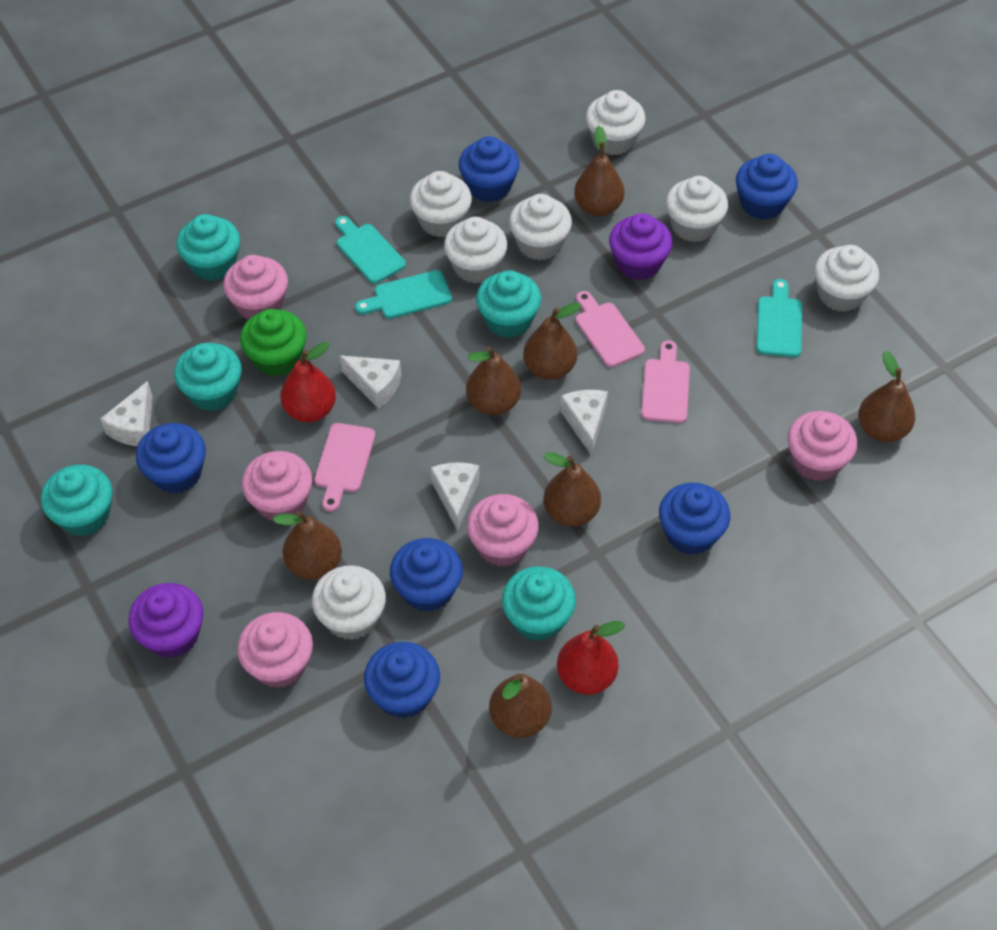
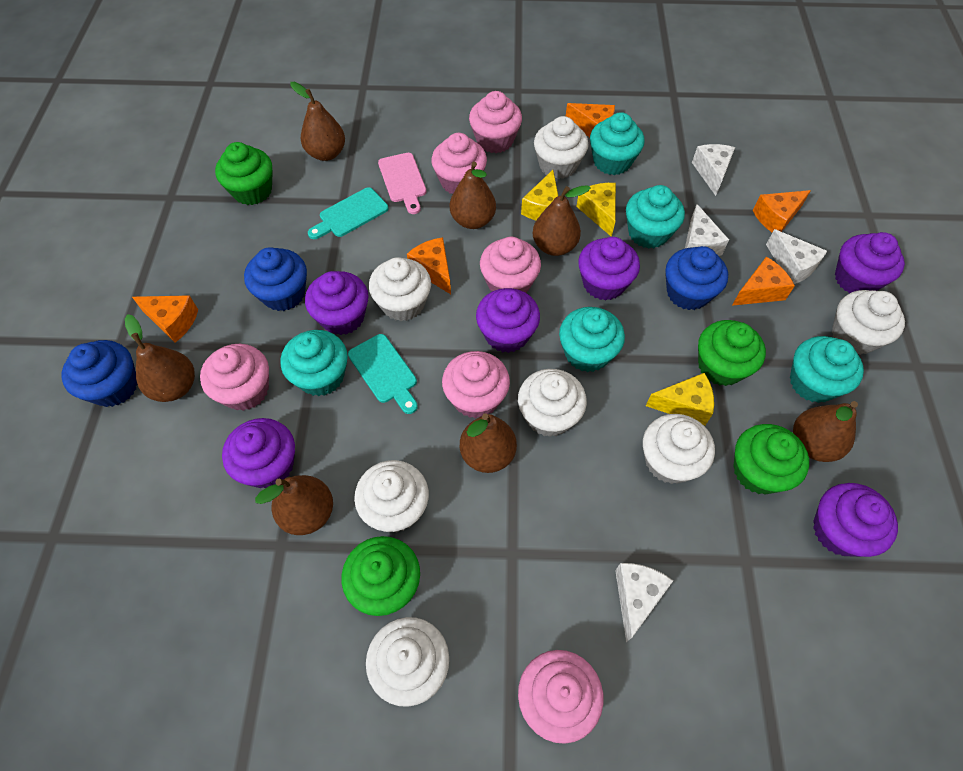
blue cupcake: [136,423,206,494] [364,642,440,718] [390,538,463,612] [459,136,520,202] [659,483,730,555] [736,154,798,220] = 6 -> [62,340,137,407] [244,247,307,311] [665,246,728,310] = 3
green cupcake: [240,309,307,377] = 1 -> [215,142,273,205] [341,536,420,616] [698,320,766,386] [734,424,809,494] = 4
orange cheese: none = 0 -> [132,295,198,343] [407,237,451,294] [566,103,615,137] [732,257,795,306] [753,190,811,233] = 5
pink cupcake: [223,255,288,319] [237,612,313,688] [242,451,312,520] [467,494,539,567] [788,411,857,481] = 5 -> [200,344,269,411] [431,133,487,194] [442,351,510,419] [469,91,522,153] [480,237,541,293] [518,650,603,744] = 6
pink cutting board: [314,423,375,512] [576,291,645,367] [641,340,690,423] = 3 -> [378,153,426,214] = 1
purple cupcake: [128,583,203,658] [609,213,673,280] = 2 -> [222,418,295,488] [305,271,369,335] [476,288,540,353] [578,237,640,301] [813,483,898,557] [835,232,905,294] = 6
red pear: [280,342,336,422] [557,621,625,695] = 2 -> none = 0
turquoise cutting board: [335,216,406,284] [355,270,452,319] [756,279,802,357] = 3 -> [308,187,388,239] [348,334,418,414] = 2
yellow cheese: none = 0 -> [521,170,558,220] [576,183,616,237] [646,373,714,425] = 3

